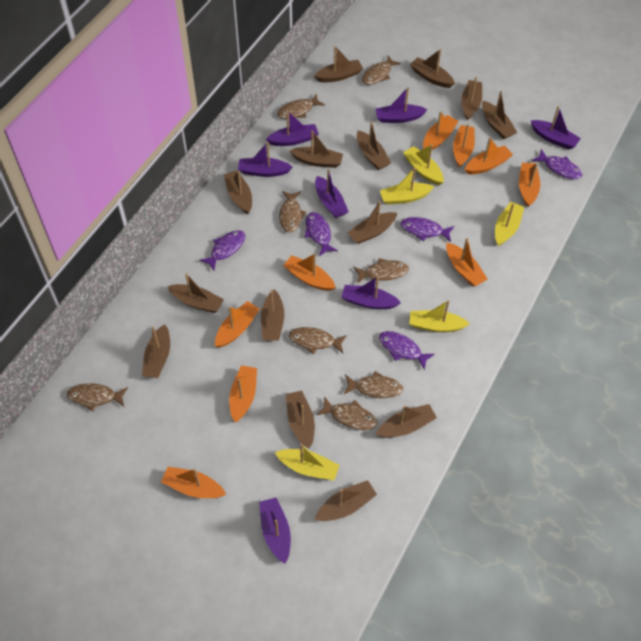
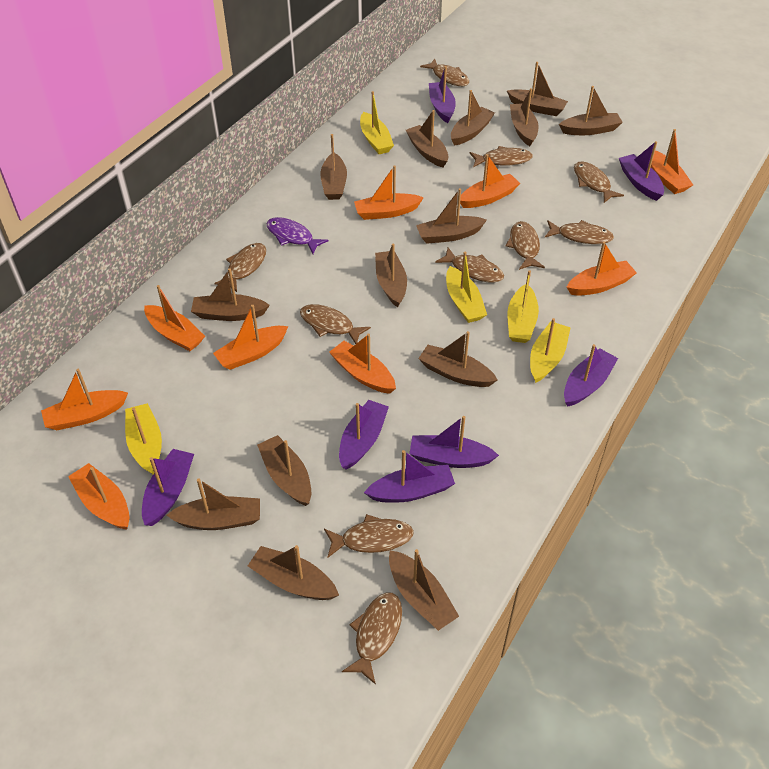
brown fish: [67,383,128,412] [277,94,325,119] [279,191,306,233] [289,327,347,354] [317,396,377,430] [344,371,403,398] [353,258,409,284] [362,56,401,85] = 8 -> [214,243,266,292] [300,304,371,344] [324,514,414,558] [342,592,402,685] [420,59,469,86] [435,247,504,283] [469,146,533,167] [506,221,545,270] [545,220,614,244] [574,161,624,203] = 10
purple fish: [199,230,245,271] [305,212,338,256] [379,331,435,370] [401,217,454,242] [532,149,583,179] = 5 -> [266,217,329,254] = 1

